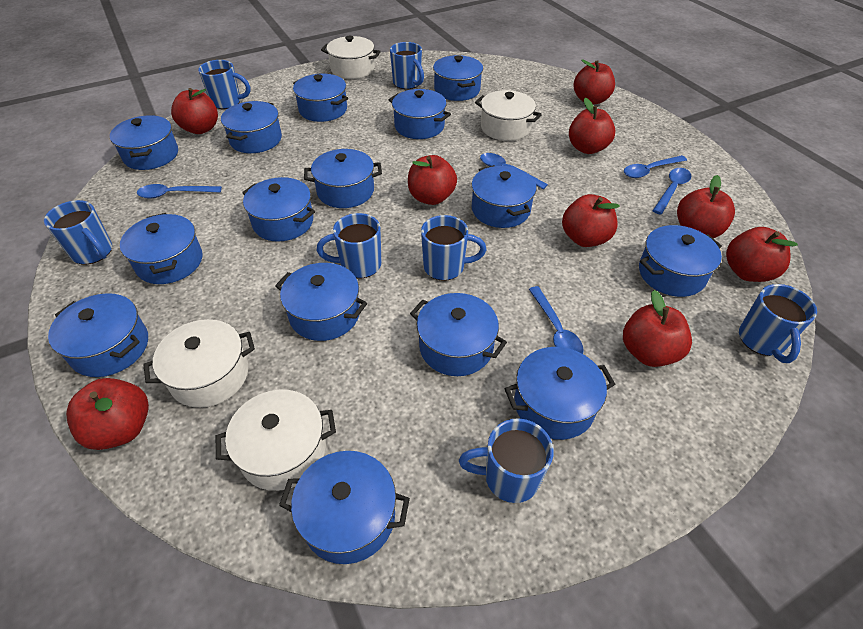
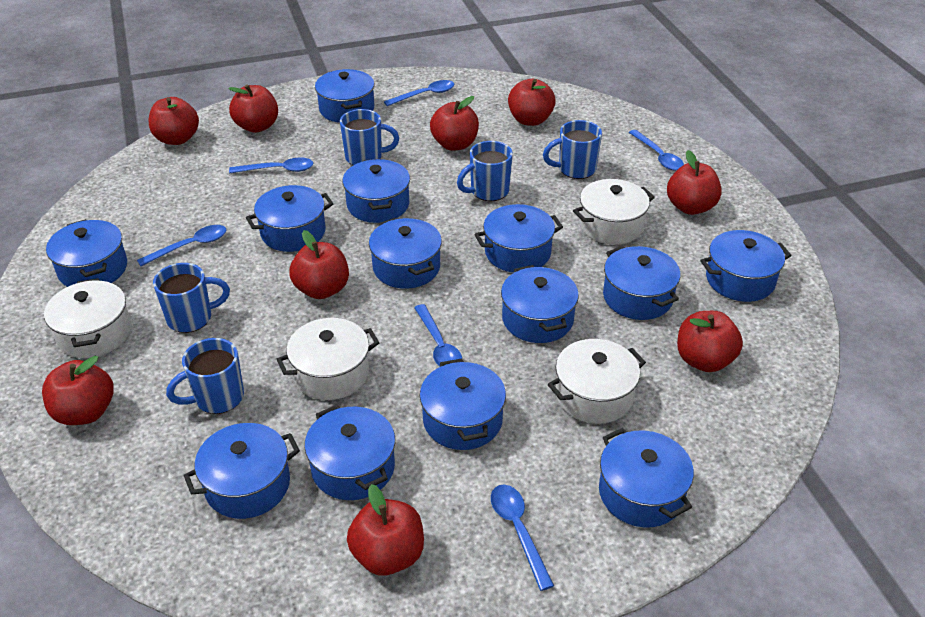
blue mug: [44,200,112,265] [198,60,251,109] [317,213,381,278] [390,42,424,89] [421,215,486,281] [459,418,554,503] [739,284,817,363] = 7 -> [153,263,230,333] [166,338,244,414] [340,109,399,165] [457,141,513,201] [543,120,602,179] = 5
blue pot: [48,293,148,377] [110,115,178,170] [120,213,202,284] [221,101,282,153] [242,177,315,242] [275,263,367,341] [279,451,410,564] [293,74,348,122] [304,149,382,208] [389,89,451,139] [410,293,507,376] [433,55,483,101] [471,165,536,228] [505,347,615,440] [639,225,722,297] = 15 -> [46,219,127,287] [183,423,300,519] [246,185,334,252] [304,405,395,500] [315,69,375,123] [343,158,410,223] [369,218,442,289] [420,359,506,450] [474,204,563,273] [501,265,579,343] [599,428,694,527] [603,246,680,320] [700,230,792,302] = 13
blue spoon: [137,184,222,198] [480,153,548,189] [529,286,584,354] [624,155,687,178] [652,168,691,215] = 5 -> [137,225,226,266] [229,157,314,173] [384,80,454,106] [414,304,462,366] [491,485,554,591] [629,130,684,171] = 6

